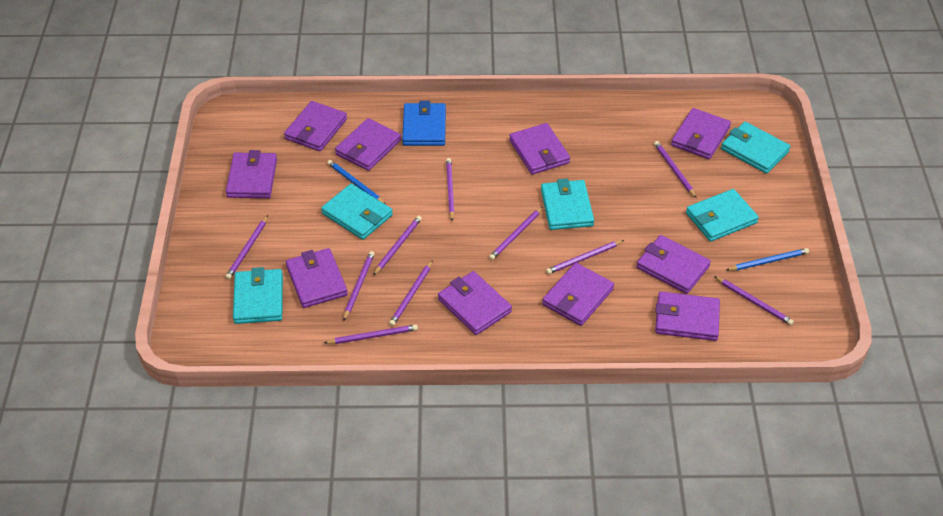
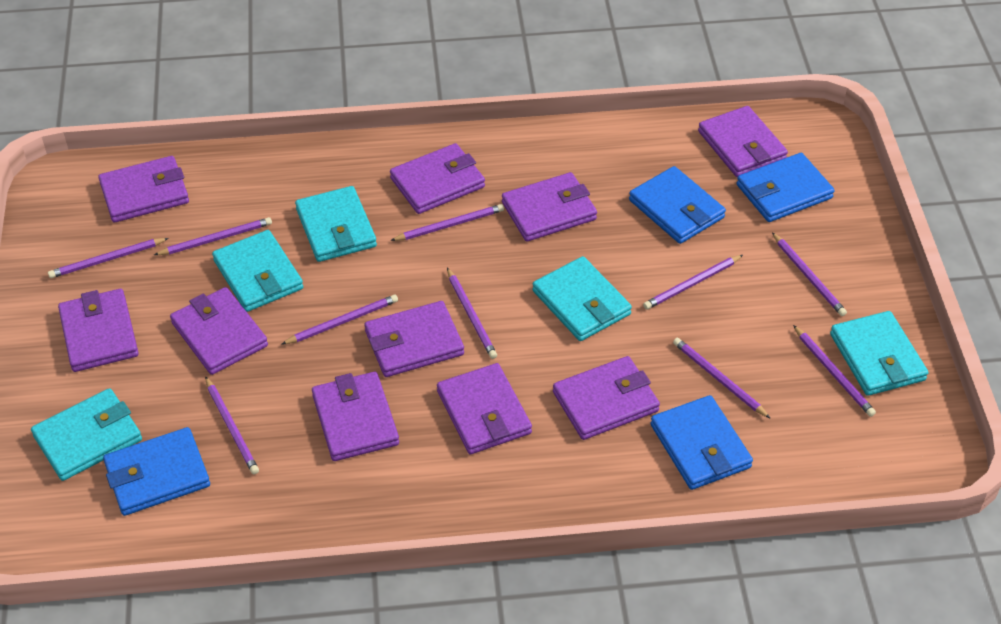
blue pencil: [327,160,386,205] [726,248,809,271] = 2 -> none = 0
blue wallet: [402,101,446,146] = 1 -> [103,427,210,516] [629,166,726,244] [650,395,753,490] [737,153,835,222] = 4

